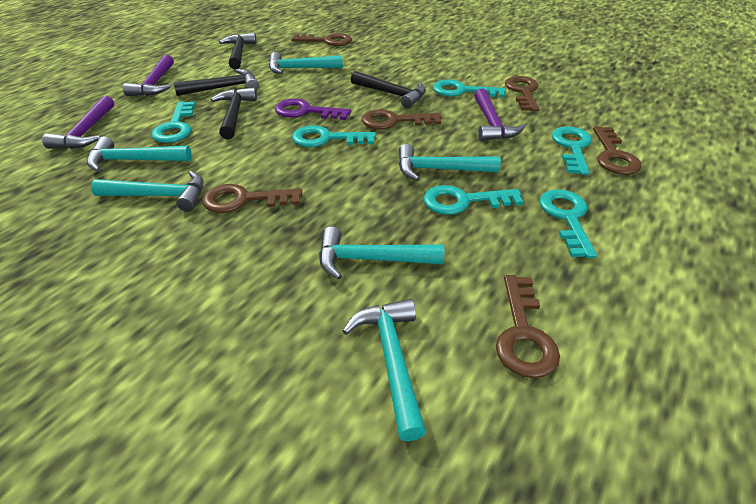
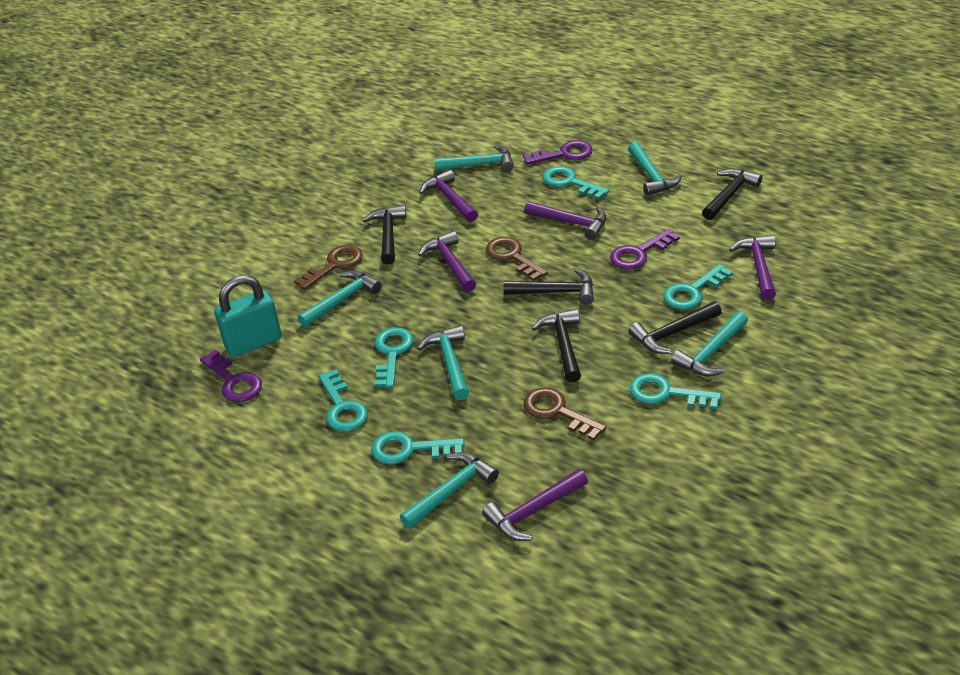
black hammer: [173,69,259,96] [211,87,257,139] [219,33,257,69] [351,71,426,108] = 4 -> [363,205,407,265] [504,269,594,305] [532,309,581,382] [628,302,722,354] [702,168,762,220] = 5
brown key: [202,184,302,213] [291,33,352,46] [362,109,441,129] [496,275,560,378] [505,76,539,111] [593,126,641,175] = 6 -> [294,245,363,290] [486,237,548,281] [524,387,606,440] = 3
purple hammer: [42,96,114,149] [123,55,174,96] [474,89,525,141] = 3 -> [418,231,476,292] [419,169,478,222] [482,469,588,541] [524,201,606,240] [729,235,776,300] = 5
purple key: [275,99,351,120] = 1 -> [200,350,262,402] [523,140,593,165] [610,229,680,270] = 3
turquoise padlock: none = 0 -> [214,275,282,357] = 1

